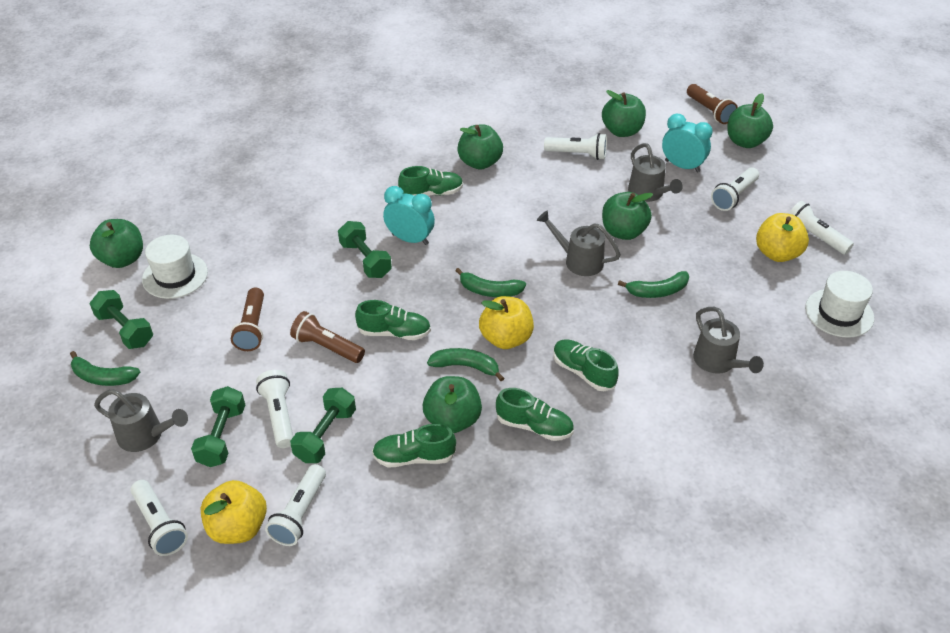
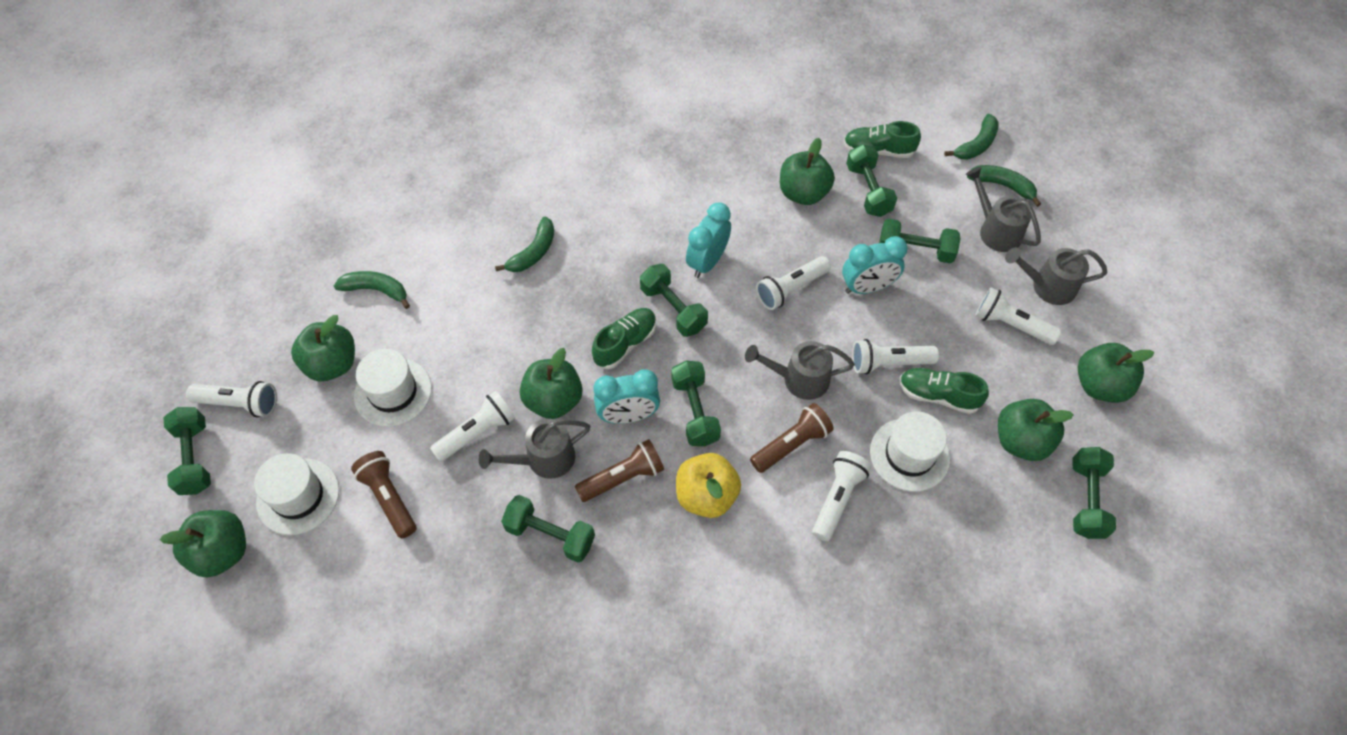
green dumbbell: [90,290,153,349] [191,386,245,467] [290,388,356,463] [338,221,392,278] = 4 -> [163,407,211,495] [501,495,595,562] [640,264,708,337] [671,361,721,446] [846,144,897,217] [879,219,961,264] [1073,447,1116,539] = 7
green shoe: [355,300,431,340] [372,424,456,467] [398,166,463,196] [496,388,574,441] [553,339,619,391] = 5 -> [592,308,656,369] [844,121,921,158] [899,368,989,414] = 3
turquoise clock: [383,186,435,245] [662,114,713,172] = 2 -> [594,369,660,424] [686,202,731,278] [842,236,908,294] = 3
white hat: [142,235,208,299] [805,271,874,338] = 2 -> [254,453,339,535] [354,349,432,427] [870,412,950,492] = 3
yellow apple: [201,480,267,544] [479,296,534,349] [756,213,809,262] = 3 -> [676,453,741,518] = 1

